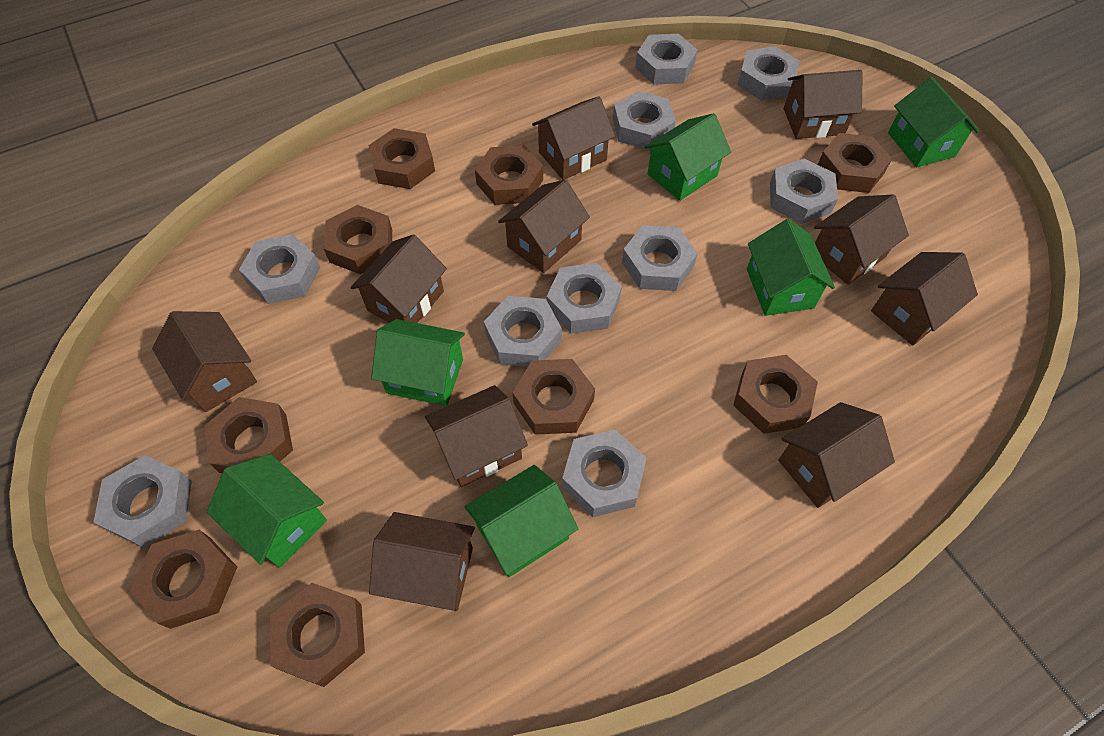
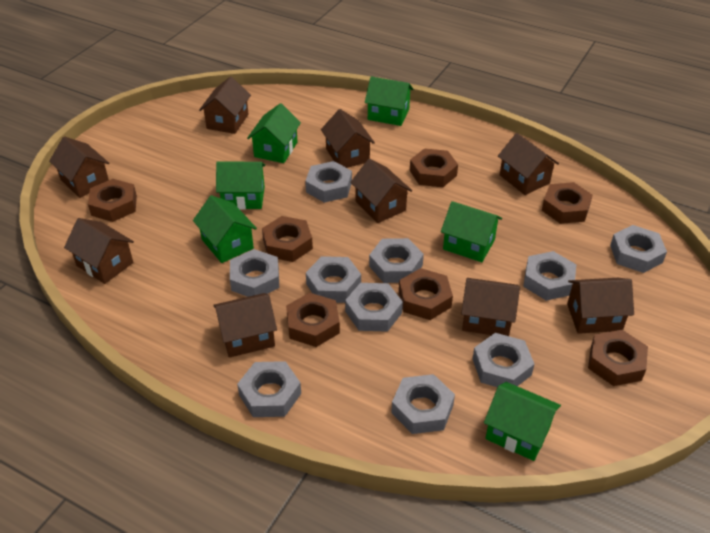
brown house: [152,311,257,412] [350,234,447,323] [369,512,475,611] [425,385,528,487] [498,180,590,273] [532,96,615,180] [778,402,895,508] [784,70,863,139] [814,194,909,285] [871,252,978,346] = 10 -> [49,136,109,198] [64,218,134,284] [199,76,251,134] [213,293,277,358] [321,109,375,168] [350,159,412,223] [461,278,520,336] [498,133,559,195] [567,278,634,334] = 9
brown nut: [130,530,237,629] [204,397,293,473] [270,583,365,687] [324,205,392,274] [368,128,435,189] [475,145,543,205] [512,359,595,435] [733,355,818,434] [818,133,892,193] = 9 -> [88,179,137,222] [262,216,313,262] [286,293,340,347] [399,268,453,320] [410,148,458,187] [542,182,593,224] [588,330,648,386] = 7

